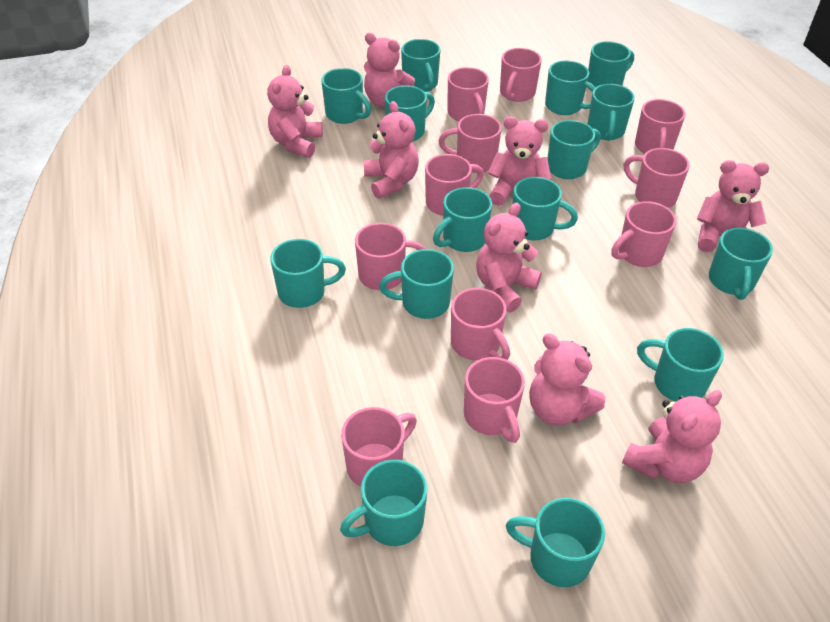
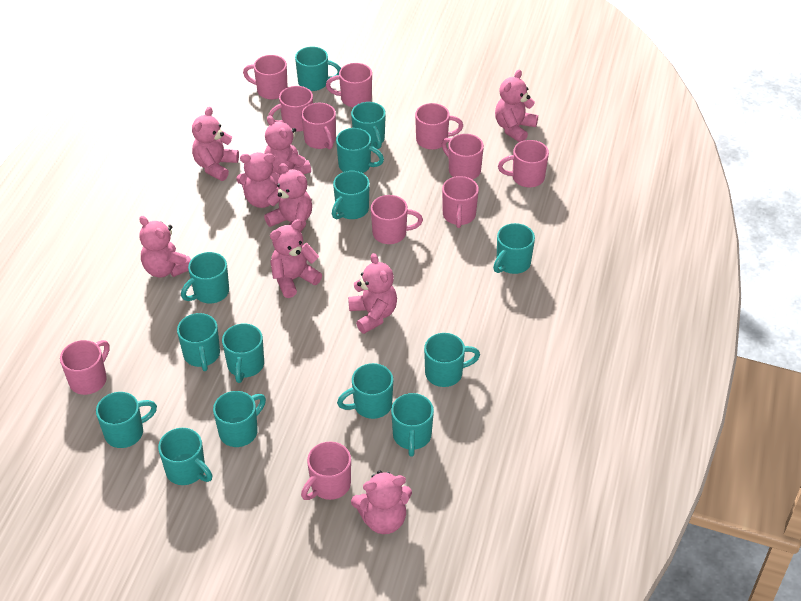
pink teddy bear: [267,65,323,158] [364,33,415,107] [364,101,419,199] [476,203,542,312] [488,116,551,206] [529,333,605,425] [622,390,722,483] [697,160,769,253] = 8 -> [139,216,191,278] [192,107,239,181] [236,152,282,208] [264,115,311,174] [264,163,312,232] [270,219,322,298] [348,253,397,334] [351,470,412,534] [495,69,538,142] = 9
turquoise mug: [270,239,346,308] [321,68,371,124] [340,460,427,546] [379,249,454,319] [385,85,435,142] [401,39,440,92] [433,187,492,252] [506,498,605,587] [513,177,578,240] [545,61,596,115] [547,120,601,179] [588,41,634,87] [588,84,635,141] [637,328,724,402] [709,228,773,300] = 15 -> [96,392,157,448] [158,428,213,485] [177,313,220,371] [181,252,229,303] [213,391,266,447] [222,324,264,383] [295,47,341,91] [332,171,370,219] [336,128,384,173] [337,363,393,419] [351,102,386,149] [391,393,434,457] [424,333,480,387] [493,223,535,274] = 14

